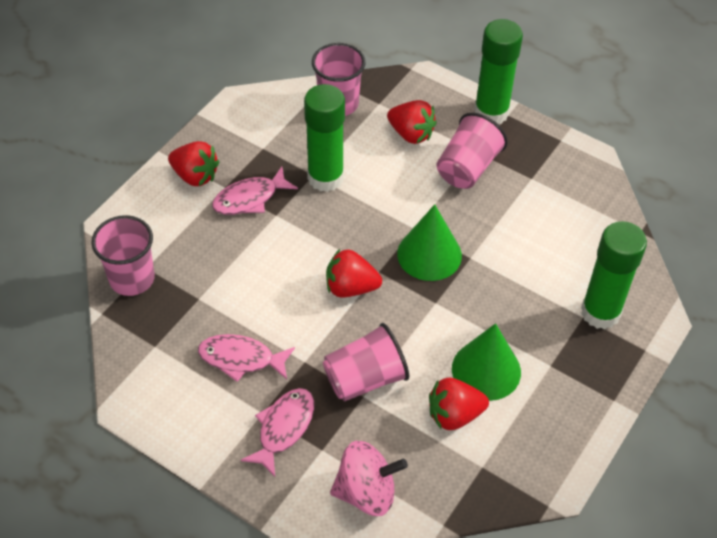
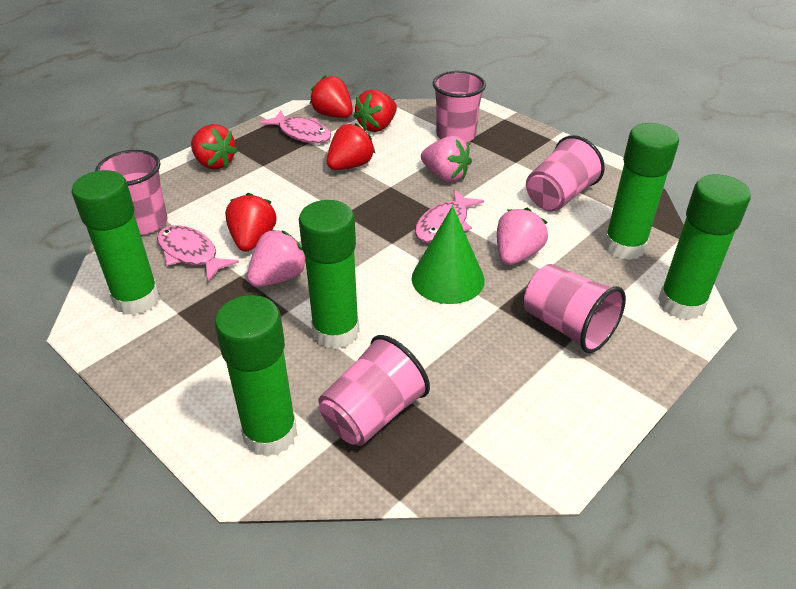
green cone: [397,204,462,281] [452,323,521,401] = 2 -> [412,206,485,304] = 1
green glue stick: [304,84,345,192] [474,19,523,124] [581,221,647,329] = 3 -> [72,170,160,315] [215,295,297,457] [299,200,360,349] [604,123,679,260] [658,174,751,320] = 5
pink cup: [91,215,155,296] [312,43,365,116] [323,323,409,402] [437,113,508,189] = 4 -> [95,150,168,235] [319,335,430,446] [433,71,486,143] [524,264,626,353] [526,135,605,212] = 5
pink spinning top: [330,441,408,516] = 1 -> none = 0
pink strawberry: none = 0 -> [247,230,306,287] [421,136,472,182] [497,208,548,265] = 3
red strawberry: [168,141,219,186] [326,249,382,297] [387,100,437,144] [429,378,489,430] = 4 -> [191,124,238,169] [225,193,276,252] [310,75,353,118] [327,123,375,170] [354,89,397,132] = 5

